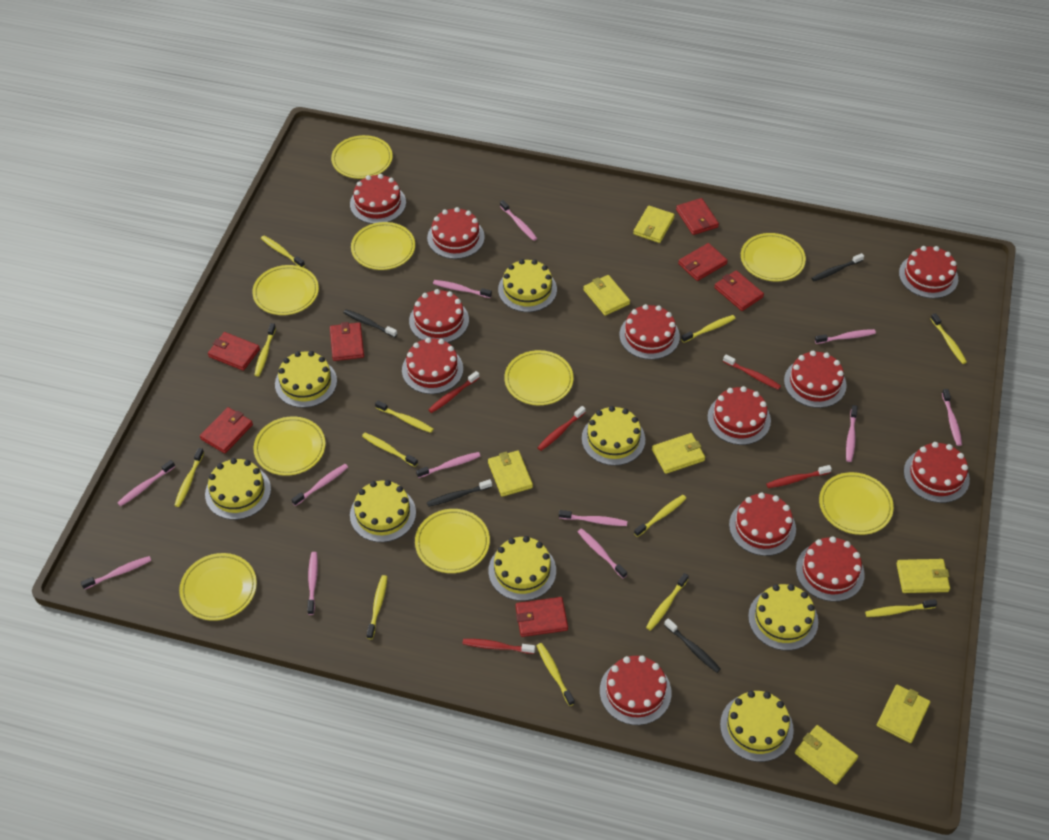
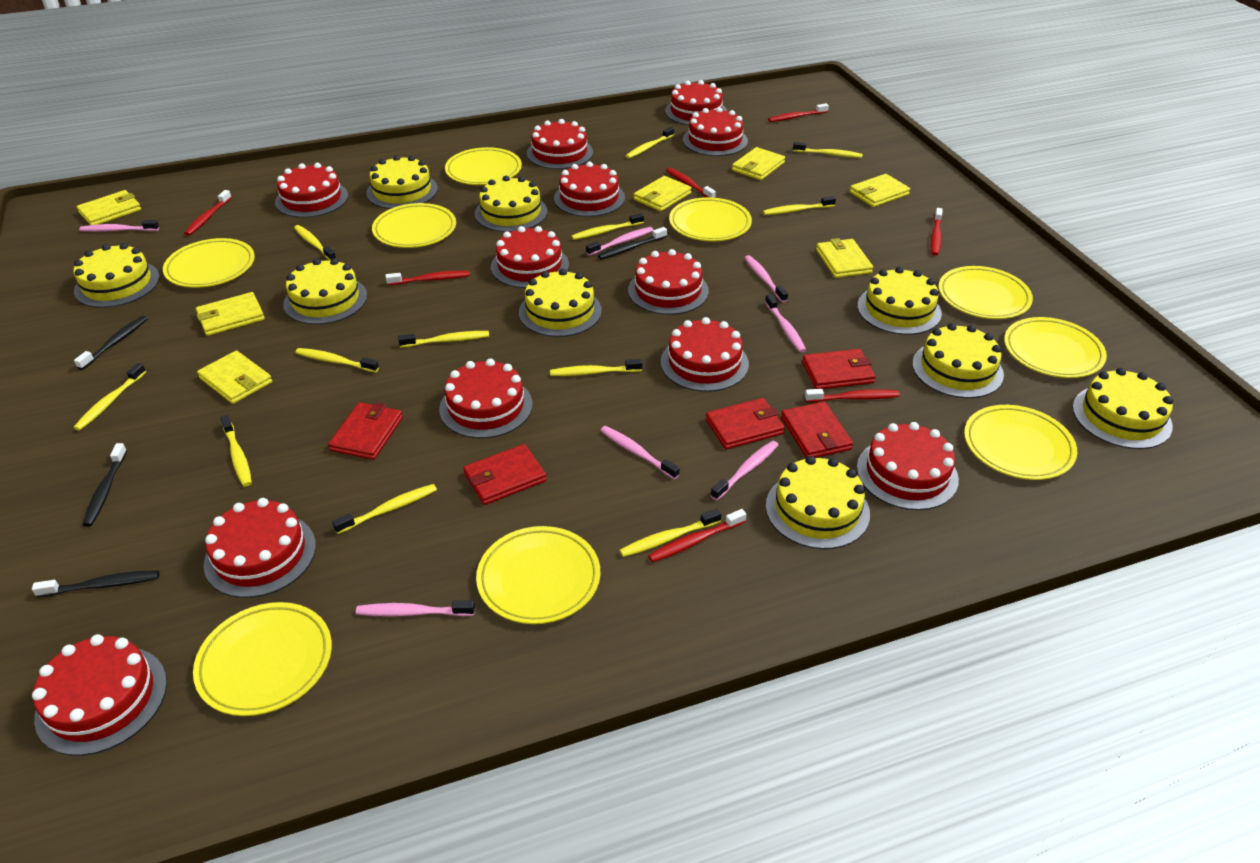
pink toothbrush: [81,556,151,590] [117,460,175,506] [292,464,348,506] [307,552,318,615] [416,452,480,478] [433,280,492,298] [500,200,537,241] [559,510,627,526] [578,528,627,578] [815,329,876,344] [846,405,858,462] [942,389,962,446] = 12 -> [80,220,159,232] [356,600,475,617] [586,227,653,256] [600,426,680,479] [711,440,778,501] [744,255,788,302] [765,294,806,353] = 7
red toothbrush: [428,371,480,413] [463,639,535,654] [537,406,586,451] [723,355,781,390] [766,465,832,488] = 5 -> [184,190,232,236] [386,271,470,285] [648,509,746,562] [666,168,716,198] [768,103,829,122] [805,389,900,402] [931,208,943,256] = 7
red wallet: [200,407,253,453] [208,332,260,371] [330,322,364,361] [516,597,568,637] [676,198,719,235] [678,243,728,281] [714,270,764,311] = 7 -> [328,402,403,460] [463,444,547,505] [706,398,785,449] [781,402,853,458] [802,349,876,389] = 5
yellow cake: [205,458,271,520] [275,351,337,408] [350,480,416,542] [488,536,556,601] [498,259,557,312] [582,406,645,466] [720,691,794,762] [748,584,818,650] = 8 -> [74,243,160,308] [283,258,367,325] [366,155,438,209] [475,176,548,232] [519,269,602,337] [766,456,870,549] [857,267,942,335] [912,323,1004,398] [1072,368,1173,449] = 9

